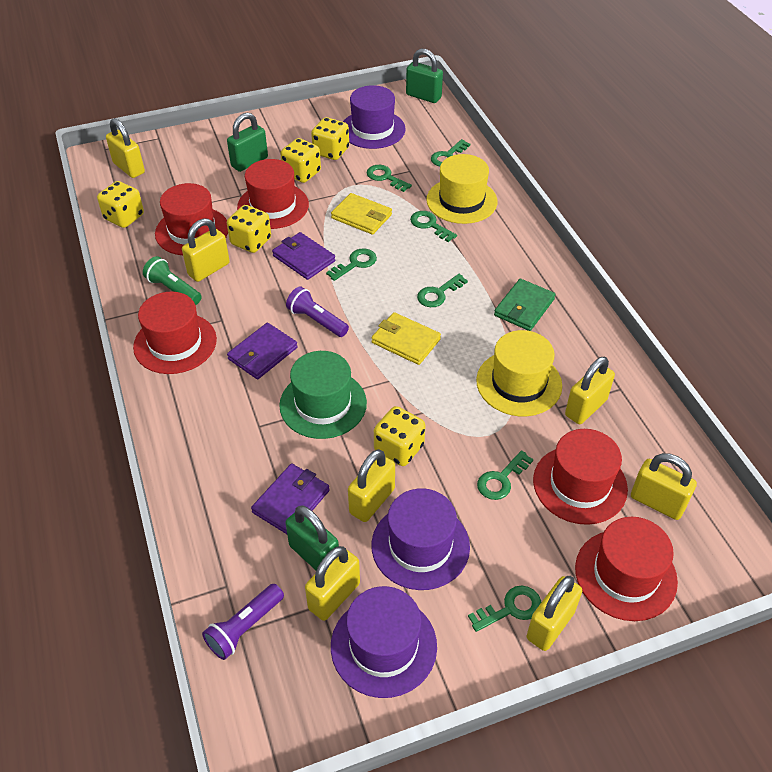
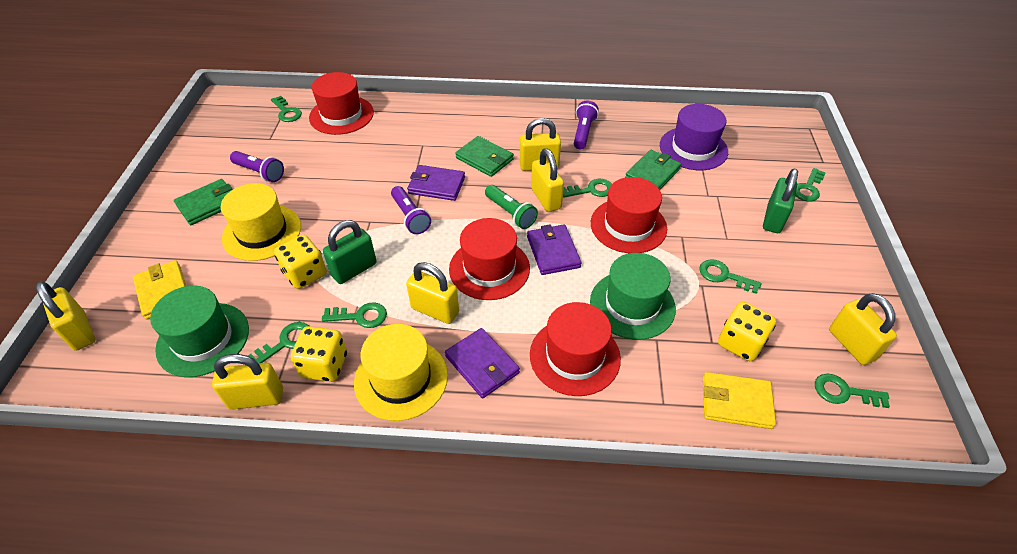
green hat: [279,351,367,439] = 1 -> [150,286,249,377] [590,253,676,340] = 2
green padlock: [227,113,268,172] [285,506,339,571] [406,49,443,103] = 3 -> [323,220,377,284] [763,169,798,233] = 2
green wallet: [494,279,556,331] = 1 -> [174,179,233,225] [456,136,514,177] [625,150,681,190] = 3
purple flashlight: [202,584,284,660] [286,286,349,337] = 2 -> [230,151,284,182] [391,186,431,234] [574,101,599,149] = 3
purple hat: [331,586,437,698] [343,85,406,149] [371,488,470,590] = 3 -> [660,104,728,170] = 1
red hat: [133,292,217,374] [155,183,228,255] [237,159,309,229] [533,429,628,525] [575,517,678,621] = 5 -> [309,72,374,135] [449,218,530,300] [530,302,621,396] [591,177,667,253] = 4
yellow dice: [97,181,144,228] [227,205,271,253] [280,138,321,183] [311,117,349,160] [374,406,425,466] = 5 -> [274,235,327,289] [291,326,347,382] [718,302,776,361] = 3
yellow padlock: [106,118,145,178] [182,218,230,282] [305,546,360,621] [348,449,395,522] [527,576,582,651] [565,357,615,424] [631,453,697,520] = 7 -> [36,281,95,351] [212,354,283,410] [406,262,459,324] [520,118,561,171] [531,148,564,212] [829,293,897,365] = 6

